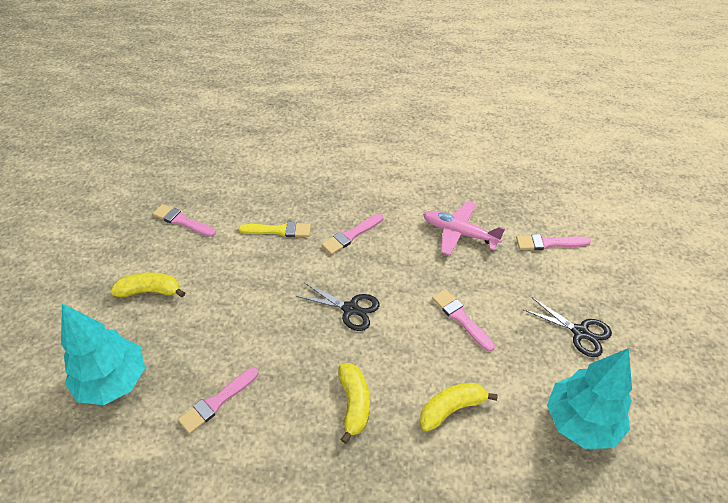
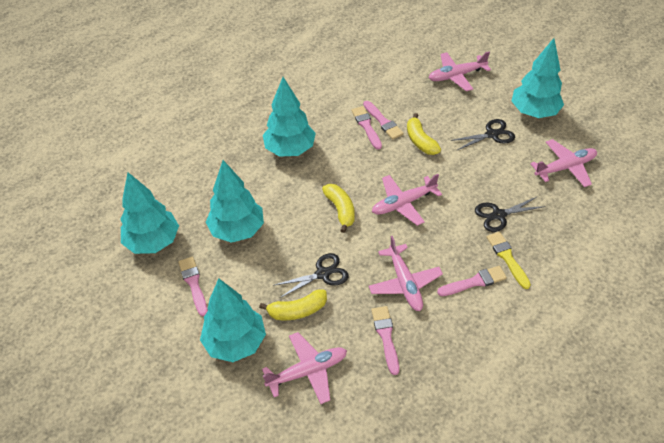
black scissors: [296,282,380,331] [524,297,612,357] = 2 -> [275,253,349,298] [450,119,515,151] [475,196,545,232] = 3
pink plane: [423,201,505,255] = 1 -> [262,332,347,404] [369,236,443,311] [372,174,442,226] [429,52,491,91] [530,139,597,187] = 5
turquoise tree: [61,304,145,405] [547,348,632,449] = 2 -> [120,172,179,254] [200,278,266,362] [206,160,264,243] [263,77,316,157] [511,38,564,118] = 5

